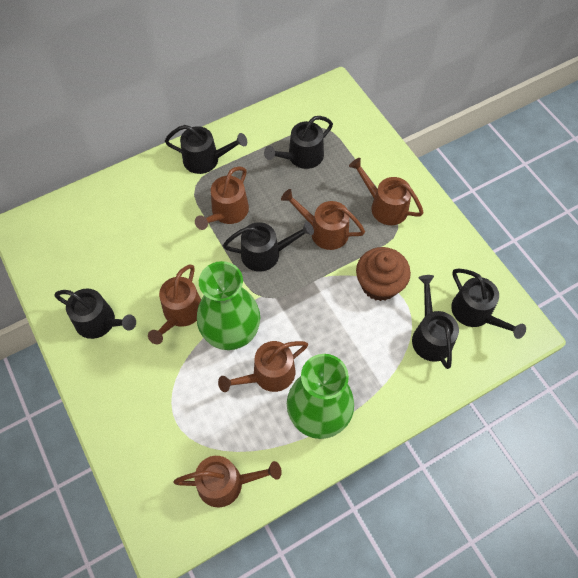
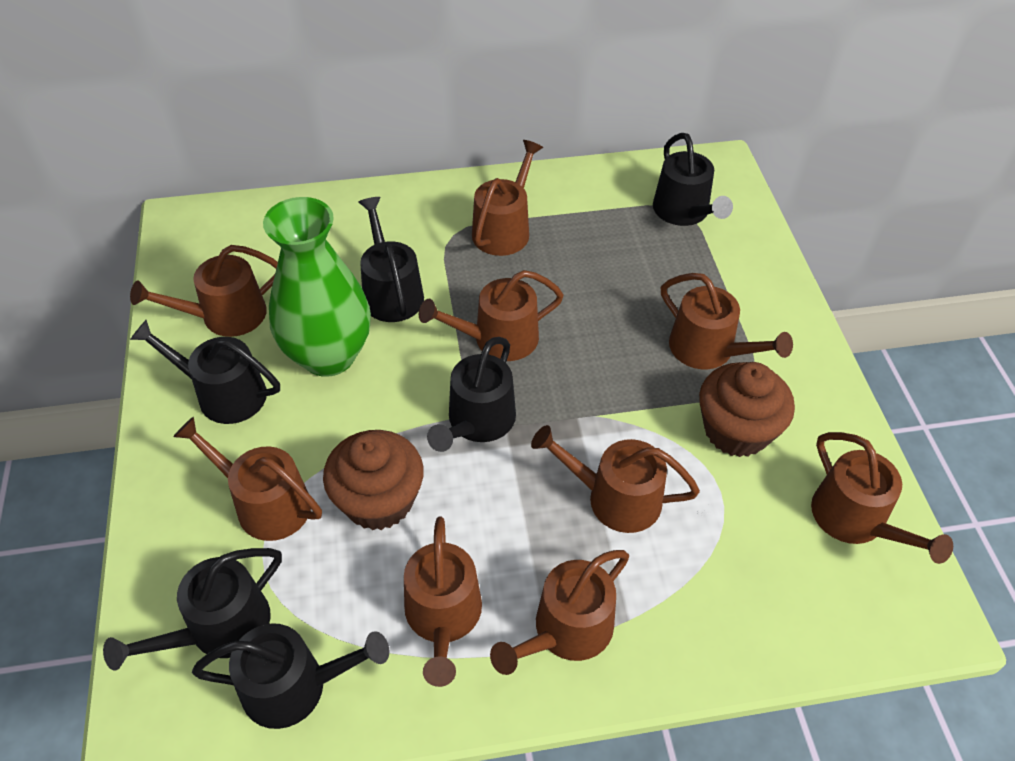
brown cupcake: [356,247,411,301] = 1 -> [323,430,424,530] [699,362,795,457] = 2
brown watering can: [148,264,201,344] [173,456,282,507] [195,167,249,230] [218,341,308,392] [281,189,365,250] [349,158,424,225] = 6 -> [130,245,278,337] [173,417,322,541] [404,516,482,687] [419,270,564,361] [472,140,543,256] [490,550,629,675] [531,425,700,533] [661,273,793,369] [811,432,953,564] = 9
green vase: [197,261,260,350] [287,354,354,439] = 2 -> [263,197,371,377] = 1

